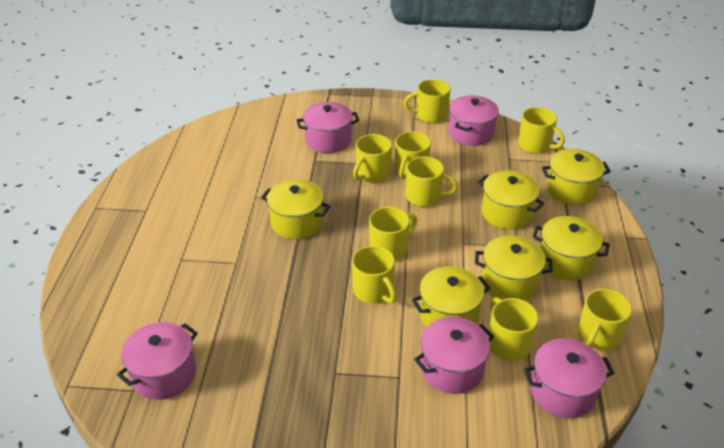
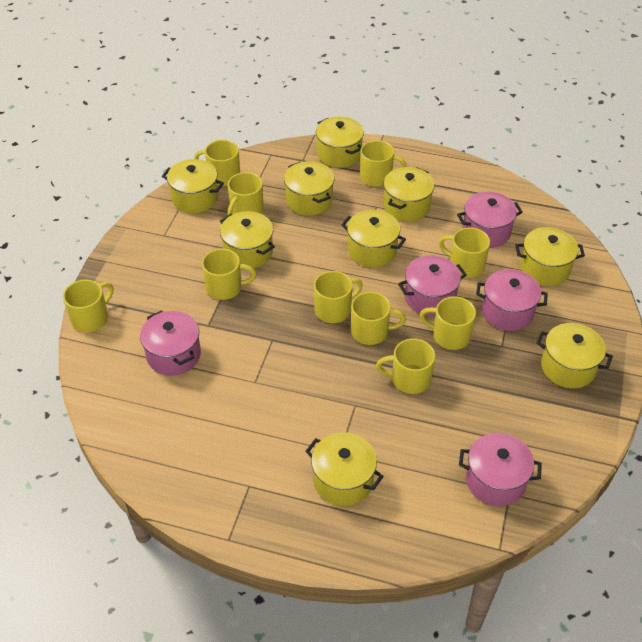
yellow mug: [352,246,396,304] [353,134,392,183] [369,207,417,260] [395,131,431,179] [404,79,451,123] [406,156,458,207] [488,297,539,361] [518,107,565,153] [578,289,632,350] = 9 -> [63,280,113,332] [194,140,240,186] [202,248,257,300] [227,172,264,215] [314,271,363,323] [351,292,406,345] [360,140,407,187] [376,338,435,394] [419,296,476,350] [439,227,490,278] = 10
yellow pot: [261,179,331,239] [412,266,491,327] [475,235,553,301] [478,170,545,229] [533,216,610,280] [541,149,611,205] = 6 -> [162,159,224,213] [220,211,275,268] [284,161,334,216] [305,432,384,506] [316,117,364,168] [341,210,406,267] [384,167,435,222] [516,227,585,286] [536,323,613,389] = 9

